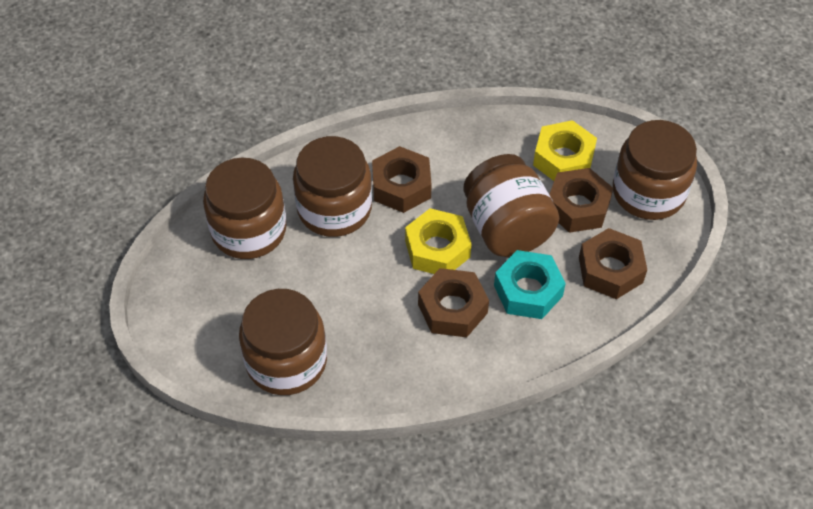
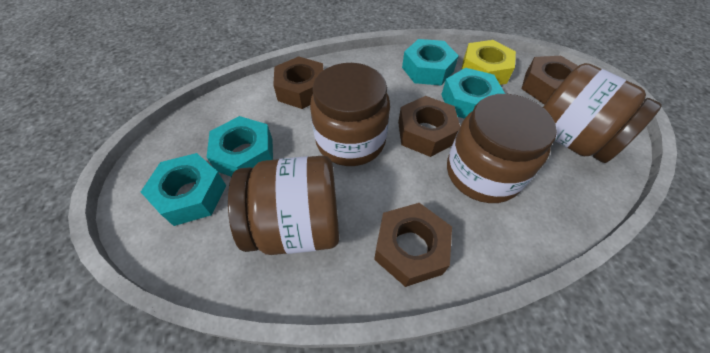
brown jar: [203,158,287,259] [239,289,327,395] [293,136,372,237] [463,154,559,257] [613,120,697,220] = 5 -> [228,156,339,255] [310,63,390,166] [447,94,557,203] [543,63,662,163] = 4
turquoise nut: [494,250,566,319] = 1 -> [141,153,226,226] [207,116,273,177] [402,39,459,85] [441,68,505,119] = 4
yellow nut: [405,208,471,274] [533,120,597,181] = 2 -> [461,40,516,85] = 1

